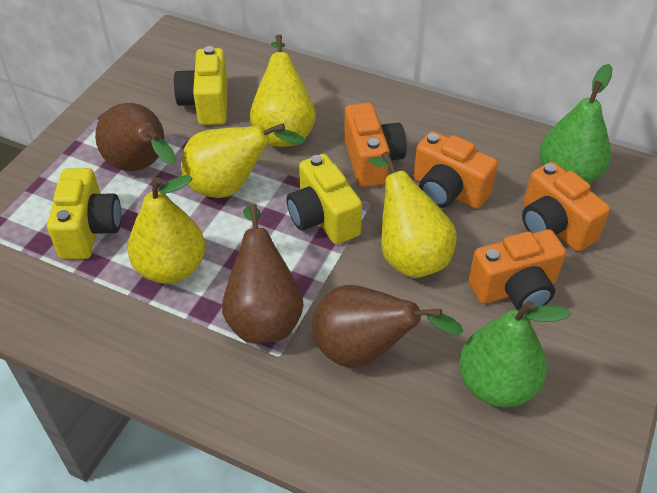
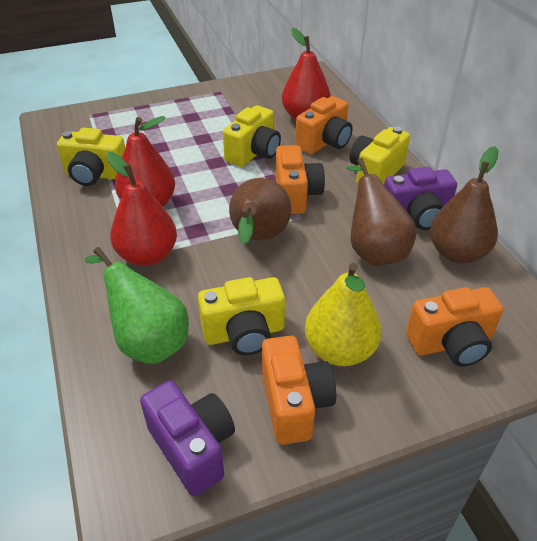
green pear: [459,301,571,408] [540,64,613,183] = 2 -> [84,247,189,364] = 1
purple camera: none = 0 -> [140,381,235,496] [384,167,457,230] = 2
red pear: none = 0 -> [106,152,177,266] [115,116,175,207] [282,28,331,120] = 3
yellow camera: [47,168,121,259] [174,46,228,125] [287,154,362,244] = 3 -> [57,128,125,186] [198,277,285,355] [223,105,281,167] [349,127,410,185] = 4
yellow pear: [128,175,205,284] [181,123,305,198] [250,34,316,147] [369,152,457,278] = 4 -> [305,263,382,366] = 1

